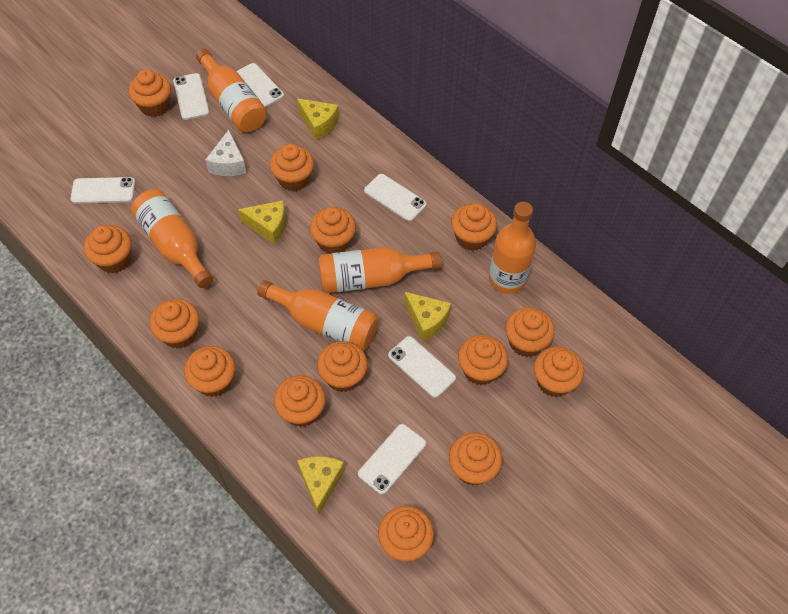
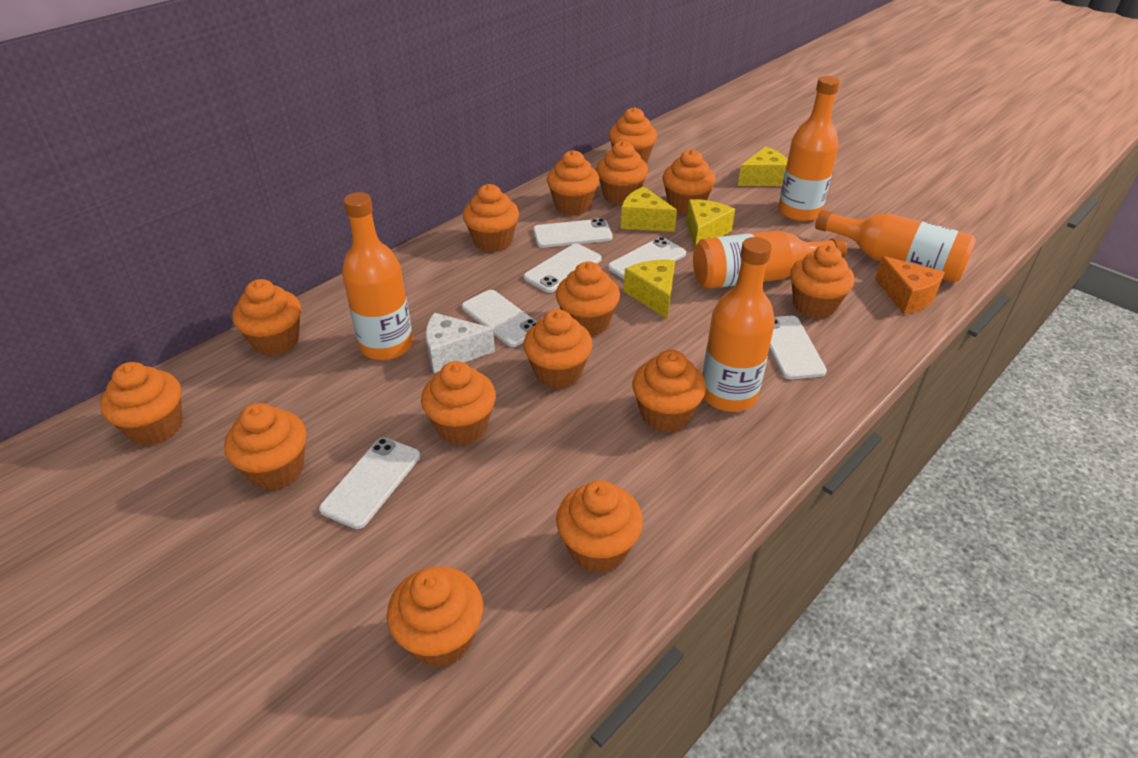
orange cheese: none = 0 -> [875,256,945,314] = 1
orange cupcake: [84,225,132,274] [128,69,171,117] [150,299,199,349] [184,346,235,397] [270,144,314,191] [274,375,326,427] [310,207,356,254] [317,341,368,392] [378,506,434,561] [449,432,502,486] [451,203,497,251] [458,335,508,385] [505,307,555,357] [534,346,584,397] = 14 -> [100,362,183,446] [224,403,306,490] [232,279,301,356] [387,567,483,667] [421,361,496,445] [463,184,519,252] [523,309,593,389] [547,150,600,215] [556,261,620,336] [556,480,643,573] [596,141,648,205] [609,107,657,164] [632,350,706,432] [663,149,716,214] [790,245,855,318] = 15

